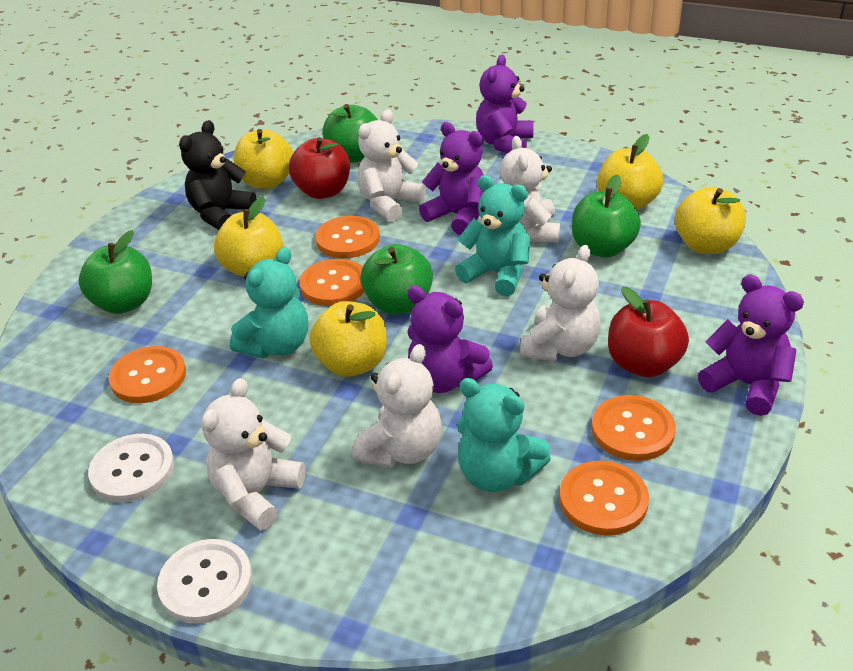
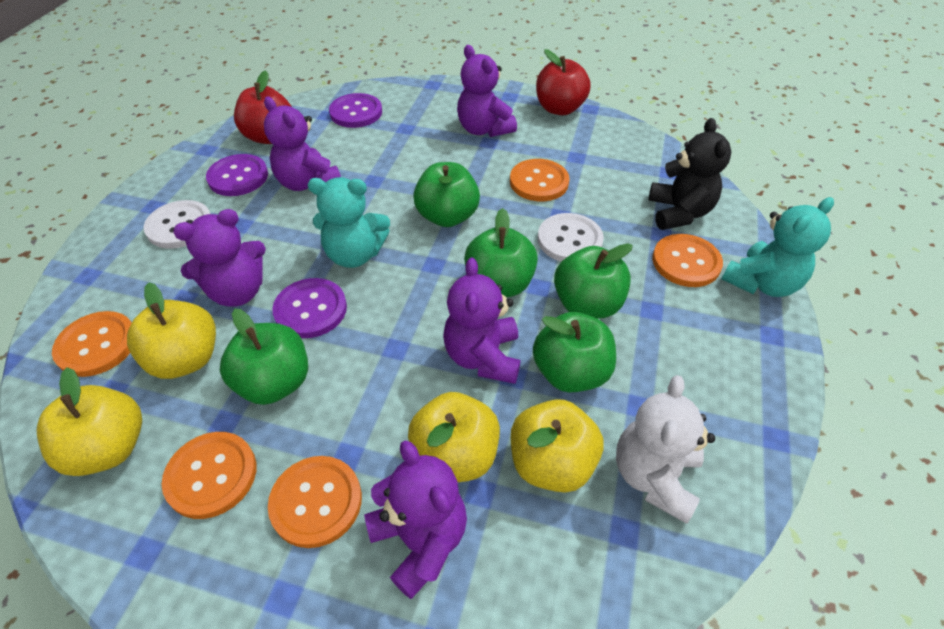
green apple: [78,230,152,314] [322,104,378,163] [360,244,433,315] [572,174,641,257] = 4 -> [220,309,308,405] [413,162,480,227] [464,208,538,297] [533,312,616,392] [554,243,633,319] = 5
purple button: none = 0 -> [206,154,268,196] [272,278,347,338] [329,93,382,128] = 3
purple teddy bear: [407,286,493,393] [419,122,484,235] [476,55,533,153] [698,275,804,416] = 4 -> [173,209,266,307] [264,96,341,191] [364,440,467,599] [443,257,520,384] [457,45,517,137] = 5
turquoise teddy bear: [230,247,308,358] [455,175,530,296] [457,378,551,492] = 3 -> [308,177,390,268] [722,197,834,297] = 2
white teddy bear: [201,378,305,530] [352,344,442,468] [358,109,426,222] [500,136,560,243] [520,245,601,361] = 5 -> [616,375,715,524] = 1
yellow apple: [214,196,283,277] [234,129,294,189] [309,301,387,377] [597,134,663,210] [675,187,746,254] = 5 -> [37,367,142,476] [127,282,216,379] [408,392,500,482] [511,399,604,492] = 4

